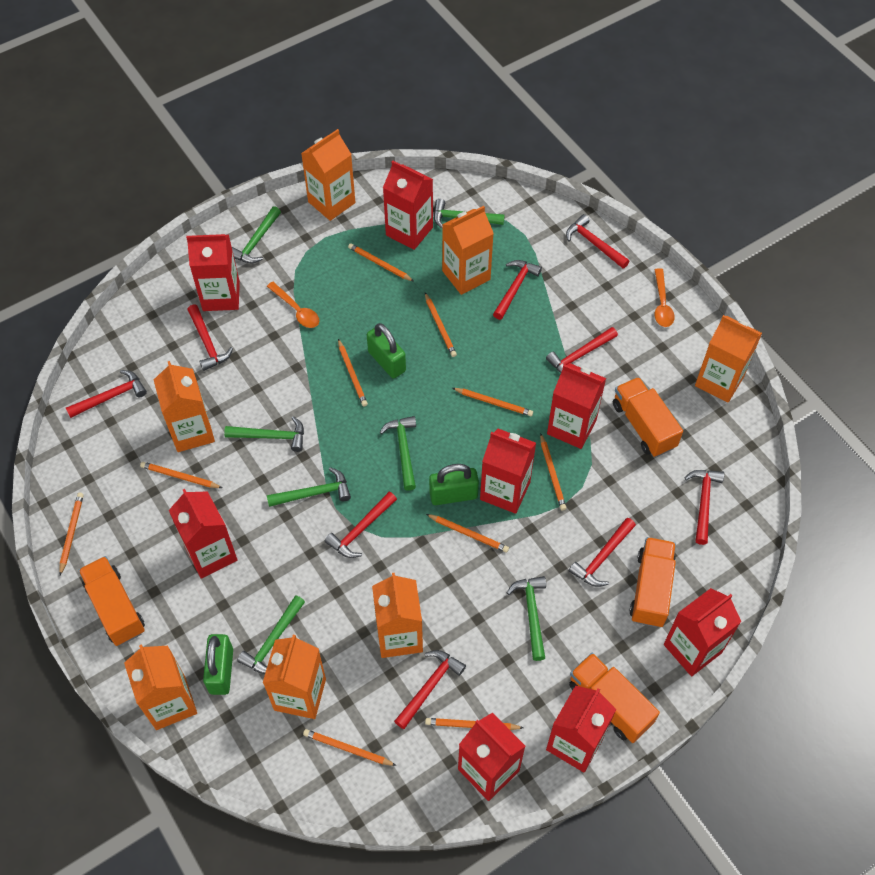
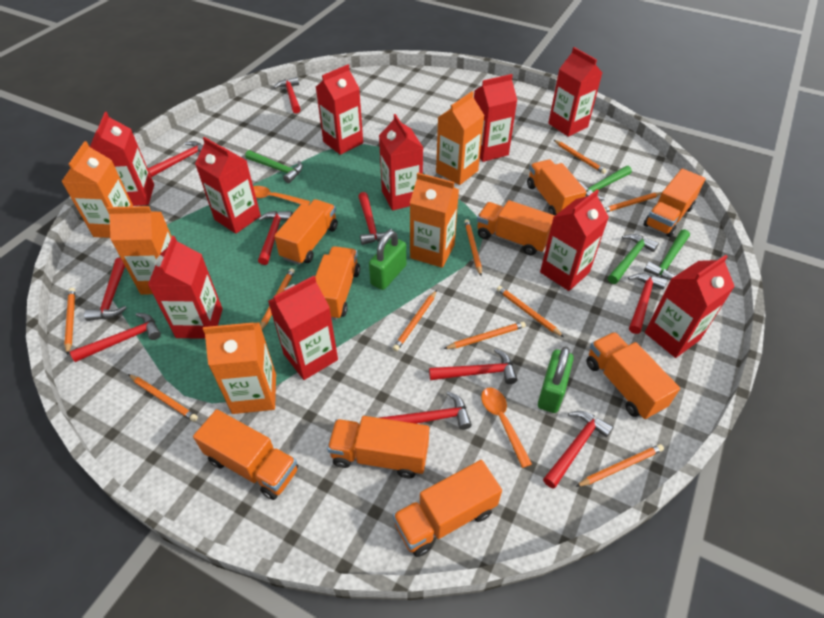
green hammer: [224,416,304,452] [232,206,281,263] [237,595,305,674] [267,467,351,507] [380,416,416,491] [434,199,505,229] [507,576,546,661] = 7 -> [245,150,303,183] [579,166,632,201] [608,234,659,284] [644,229,690,280] = 4
green padlock: [203,634,233,695] [367,323,406,378] [429,464,479,505] = 3 -> [369,230,406,290] [538,346,574,413] = 2
orange carton: [124,644,197,730] [154,361,215,452] [263,635,326,719] [301,129,356,221] [372,573,423,658] [442,206,494,295] [695,315,762,403] = 7 -> [61,141,133,238] [107,206,172,295] [203,322,276,414] [410,173,459,268] [436,91,485,185] = 5
orange truck: [78,556,145,646] [569,653,660,743] [613,377,683,457] [629,537,676,628] = 4 -> [193,409,298,500] [274,199,338,265] [315,246,360,320] [327,416,429,479] [393,460,502,557] [477,200,555,255] [527,160,586,215] [586,332,680,419] [644,169,706,237] = 9
red carton: [169,489,238,578] [186,234,240,311] [383,161,433,250] [458,713,526,801] [480,429,536,514] [546,686,616,772] [547,363,606,449] [664,588,741,676] = 8 -> [90,112,154,206] [148,236,223,339] [195,137,261,234] [268,276,338,380] [316,65,363,155] [379,114,423,211] [474,74,517,162] [540,189,609,291] [548,47,602,137] [645,255,735,358] = 10
red hammer: [66,370,147,418] [188,304,233,371] [324,492,397,558] [394,650,466,729] [493,260,542,320] [546,327,618,373] [566,214,630,268] [569,518,636,587] [685,470,724,545] = 9 -> [70,313,161,362] [84,258,127,321] [148,141,203,177] [258,211,293,265] [274,77,301,113] [358,192,392,245] [379,391,472,430] [429,348,517,384] [543,411,613,489] [628,273,667,334] = 10

